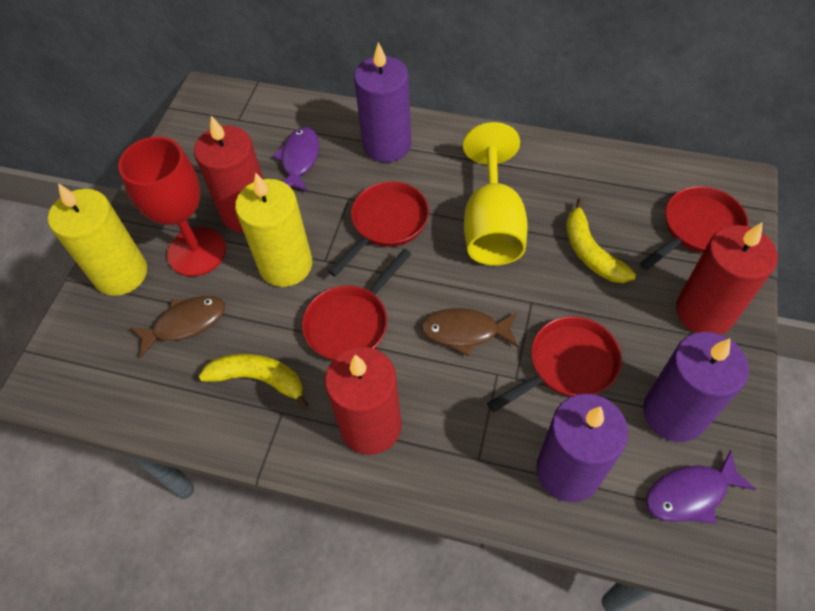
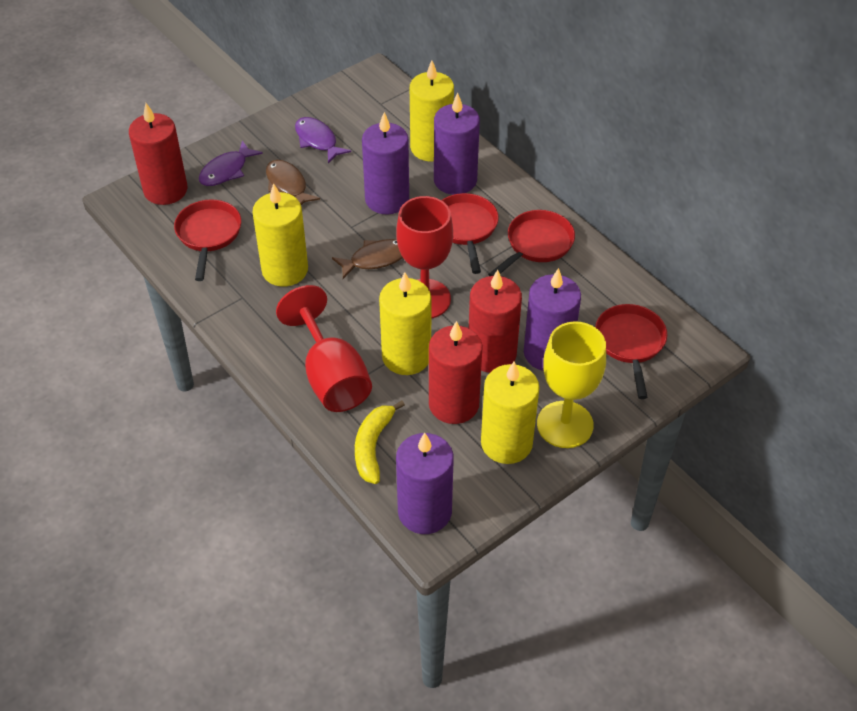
purple candle: [354,42,412,162] [536,394,628,502] [643,332,749,442] = 3 -> [362,112,409,215] [396,433,454,534] [434,92,480,195] [524,268,581,371] = 4
red goblet: [118,136,226,276] = 1 -> [276,285,372,412] [396,196,453,319] = 2
yellow banana: [199,354,309,410] [566,198,636,283] = 2 -> [355,400,405,484] = 1
yellow candle: [48,183,147,296] [235,173,312,287] = 2 -> [252,183,308,286] [379,272,432,375] [410,61,454,162] [481,362,540,464] = 4

